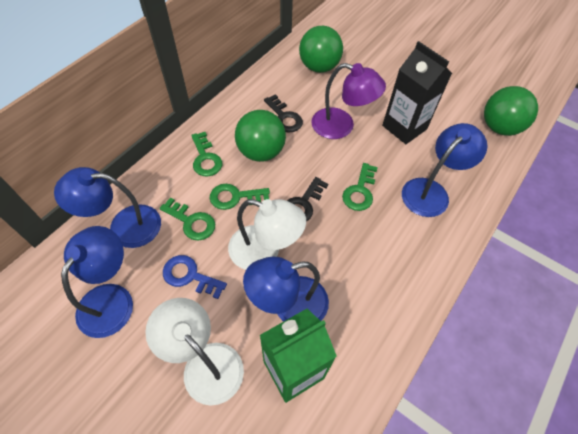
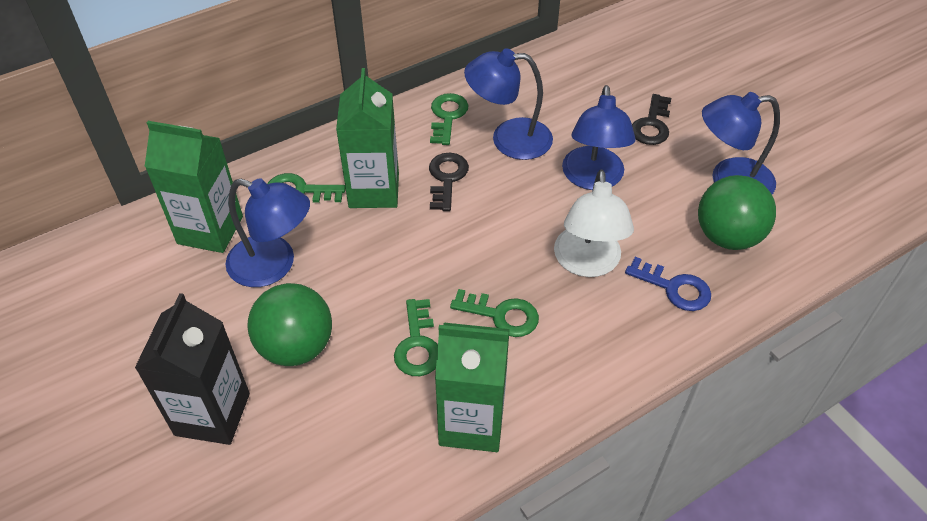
green ball: [235,110,286,162] [299,26,343,73] [484,86,538,136] = 3 -> [247,283,332,366] [698,175,776,250] = 2
green carton: [260,309,337,403] = 1 -> [145,121,243,253] [336,68,399,208] [435,323,510,452] = 3
purple lamp: [312,63,386,139] = 1 -> none = 0
white lamp: [145,298,244,406] [228,199,306,270] = 2 -> [554,169,634,277] = 1

